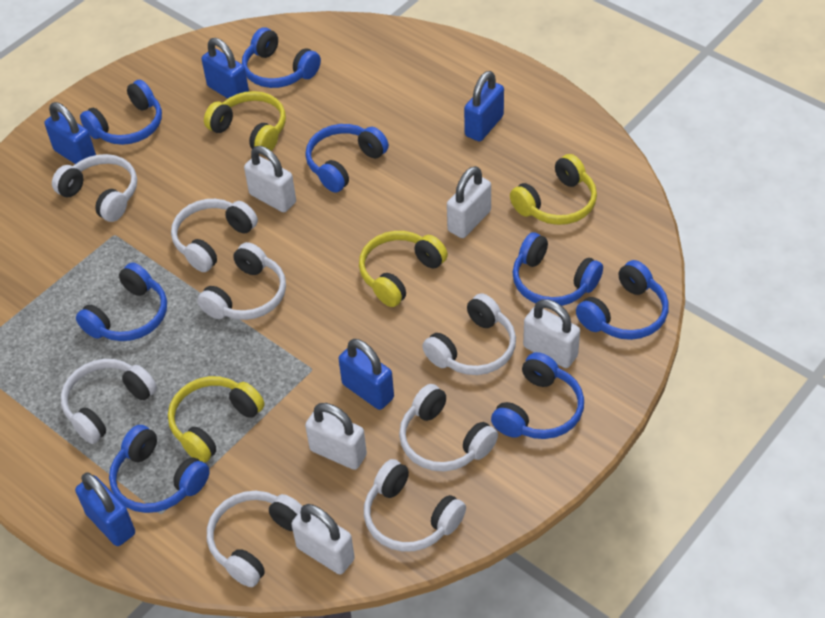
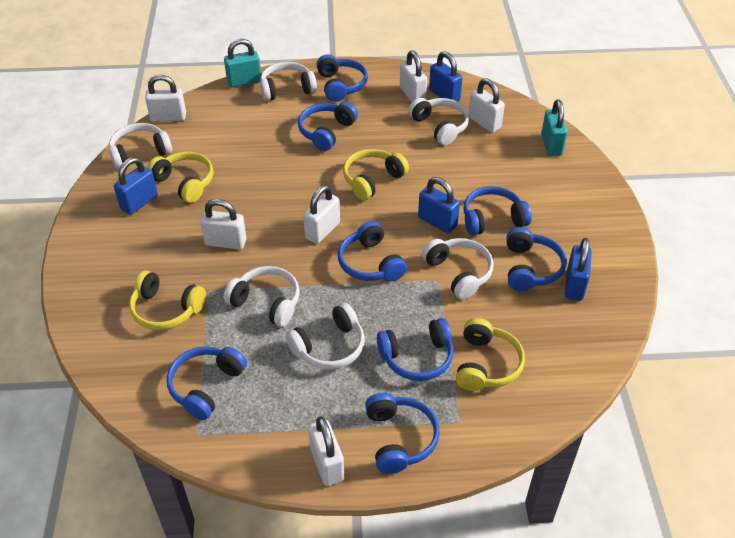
blue padlock: [44,102,96,164] [75,472,135,546] [201,38,249,99] [339,339,394,410] [464,71,504,142] = 5 -> [114,157,158,215] [418,177,460,233] [429,51,463,102] [565,238,592,301] = 4
turquoise padlock: none = 0 -> [224,39,261,87] [541,100,568,156] = 2
white headphones: [52,154,137,222] [61,359,157,444] [171,199,258,272] [197,242,286,320] [207,491,302,587] [364,459,466,552] [399,384,498,471] [422,293,516,375] = 8 -> [109,123,172,169] [224,266,300,327] [260,62,317,101] [286,303,365,369] [408,98,469,145] [422,238,493,300] = 6
white padlock: [244,146,296,212] [291,504,355,575] [305,403,367,470] [447,166,491,238] [523,299,580,368] = 5 -> [145,75,186,122] [200,199,246,250] [303,185,340,244] [308,417,344,486] [400,50,427,102] [469,78,505,133] = 6

